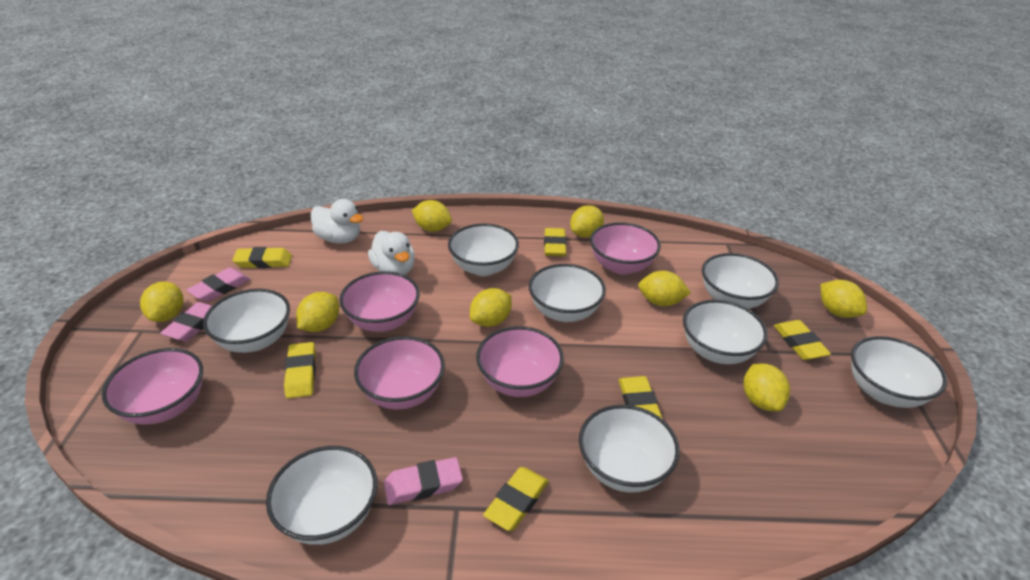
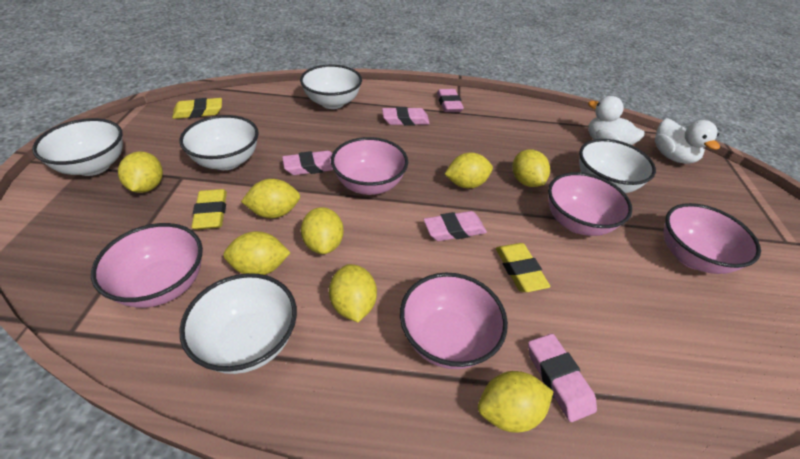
pink eraser: [160,302,212,342] [187,268,250,302] [384,457,463,505] = 3 -> [282,151,333,175] [382,107,430,125] [423,211,487,241] [437,89,464,112] [528,334,597,422] = 5
white bowl: [203,289,290,353] [266,446,377,545] [448,224,519,276] [529,264,606,322] [579,405,680,493] [683,300,768,364] [702,253,779,309] [851,336,947,408] = 8 -> [32,118,123,176] [179,115,259,170] [179,273,297,374] [300,65,362,109] [579,139,656,193] = 5
yellow eraser: [232,247,292,268] [284,342,316,398] [483,467,549,531] [544,228,567,256] [618,376,663,419] [774,320,831,360] = 6 -> [172,98,222,119] [191,189,227,230] [496,243,550,292] = 3

